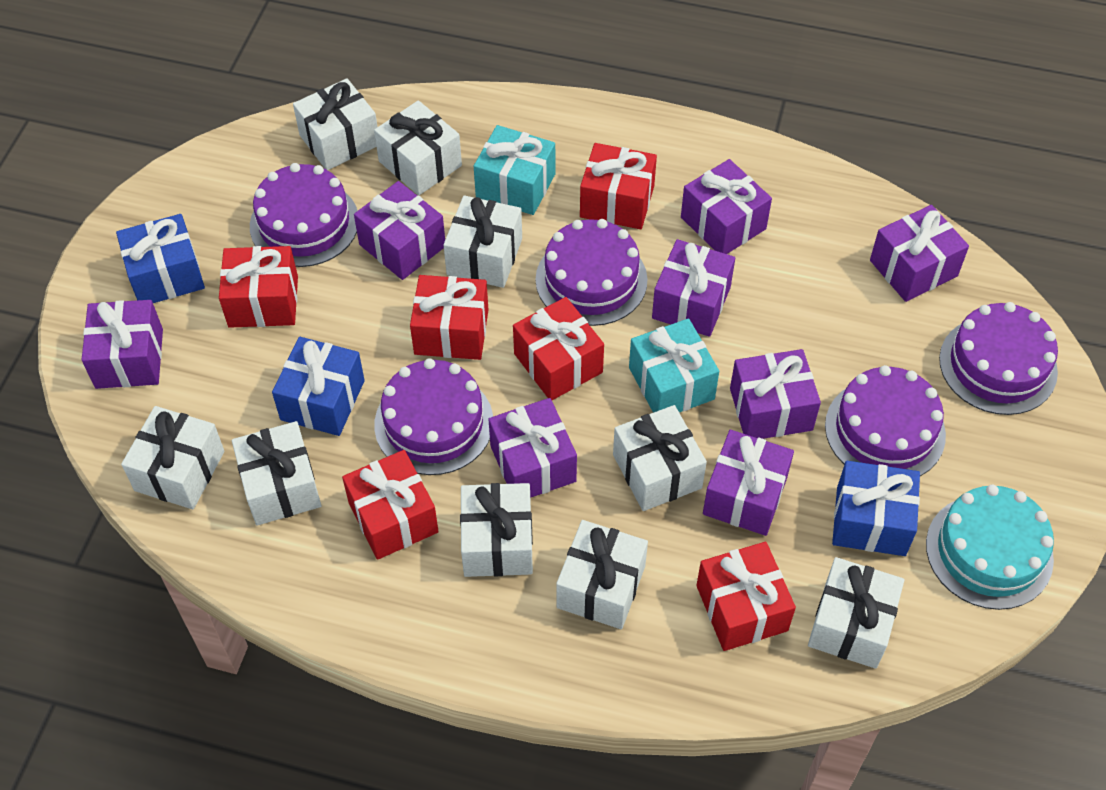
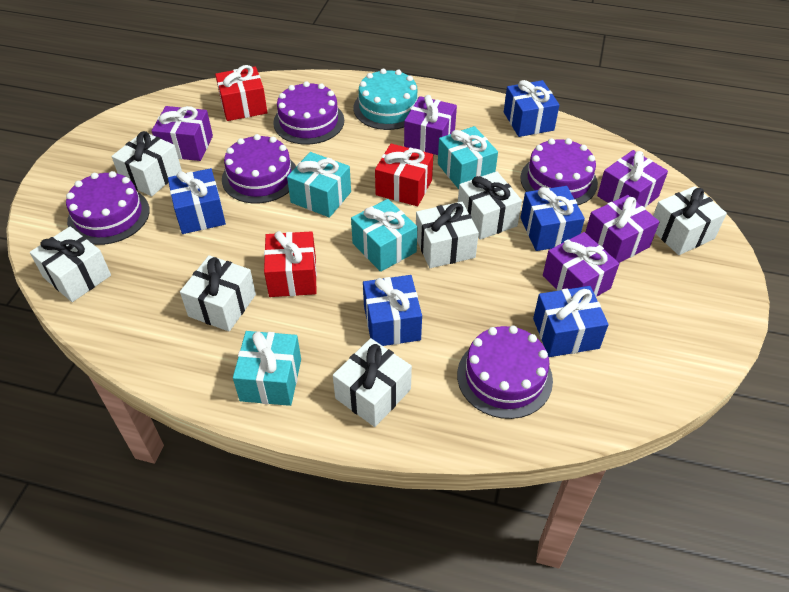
blue gift: [116,214,205,303] [272,337,365,436] [832,461,920,556] = 3 -> [168,168,226,234] [363,275,422,346] [504,80,559,137] [520,186,585,251] [533,286,609,357] = 5
purple gift: [81,300,163,389] [354,181,445,280] [488,398,577,498] [652,239,735,337] [681,159,772,254] [703,430,794,536] [730,349,821,439] [870,205,969,302] = 8 -> [152,106,213,161] [404,95,457,155] [543,232,619,297] [585,195,659,263] [597,150,668,208] = 5
red gift: [219,246,298,328] [342,450,439,560] [410,275,488,360] [513,297,604,400] [580,143,657,229] [696,542,796,651] = 6 -> [215,65,267,121] [264,231,317,297] [375,144,433,206] = 3
turquoise gift: [474,125,555,215] [629,318,719,413] = 2 -> [233,331,301,406] [287,152,351,218] [351,199,417,272] [438,126,498,189] = 4
white gift: [121,406,224,509] [232,421,321,525] [293,78,377,170] [374,100,462,195] [443,195,522,288] [460,483,533,577] [556,520,648,629] [613,405,707,511] [808,557,904,669] = 9 -> [30,226,111,302] [111,131,182,196] [180,255,256,332] [333,338,412,427] [416,202,479,268] [458,171,522,240] [653,186,727,255] = 7

